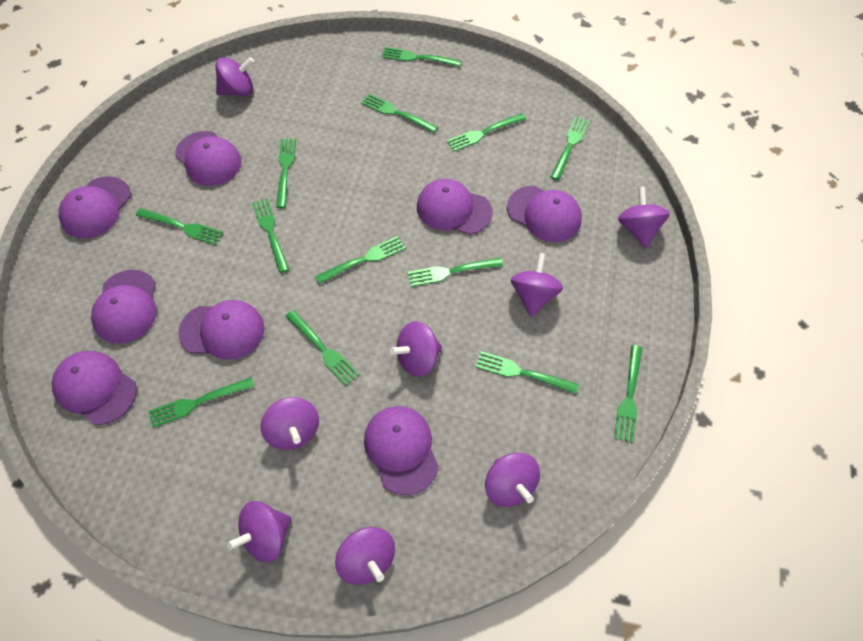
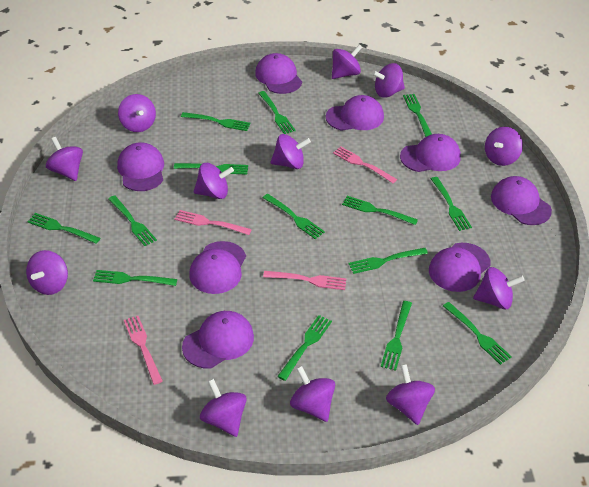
green fork: [136,208,223,245] [148,377,254,428] [252,198,289,273] [276,139,296,208] [286,310,359,386] [315,236,405,284] [361,94,438,133] [381,47,461,67] [408,257,503,287] [447,113,526,152] [476,351,579,394] [551,117,590,180] [614,345,642,443] = 13 -> [27,213,100,244] [93,270,177,286] [109,195,157,246] [174,163,248,175] [181,112,251,131] [258,91,296,134] [263,194,325,239] [277,315,332,381] [342,196,418,225] [349,248,428,274] [381,301,412,371] [403,94,432,137] [431,177,472,231] [443,302,512,365] = 14
pink fork: none = 0 -> [124,316,163,385] [175,210,252,235] [263,271,347,290] [333,147,397,183] = 4
purple spinning top: [216,57,254,96] [227,501,292,562] [260,397,319,450] [335,527,395,585] [390,321,442,377] [485,452,540,507] [511,253,563,316] [618,186,670,248] = 8 -> [26,250,68,295] [46,137,83,181] [118,94,156,132] [194,163,234,199] [200,379,247,437] [270,134,311,169] [290,366,335,422] [332,45,362,79] [372,63,405,98] [386,364,435,425] [473,267,525,309] [485,127,523,166] = 12

